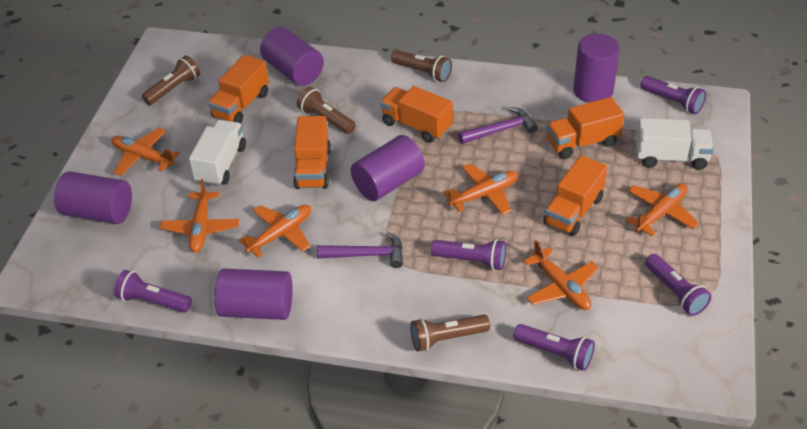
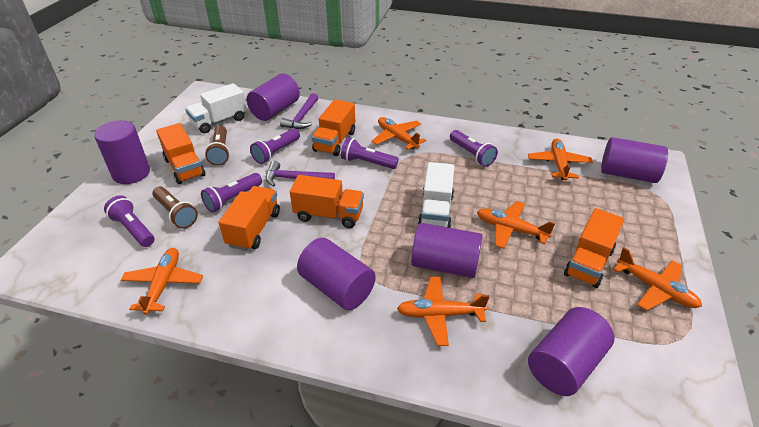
brown flashlight: [142,55,200,105] [297,87,356,134] [391,50,452,82] [410,315,490,352] = 4 -> [152,187,198,229] [205,126,230,166] = 2
purple cylinder: [54,171,132,224] [215,268,293,320] [260,27,324,86] [351,135,425,201] [573,34,620,103] = 5 -> [94,120,150,184] [247,73,300,121] [297,238,376,310] [411,223,483,278] [528,307,615,396] [601,137,668,183] = 6

